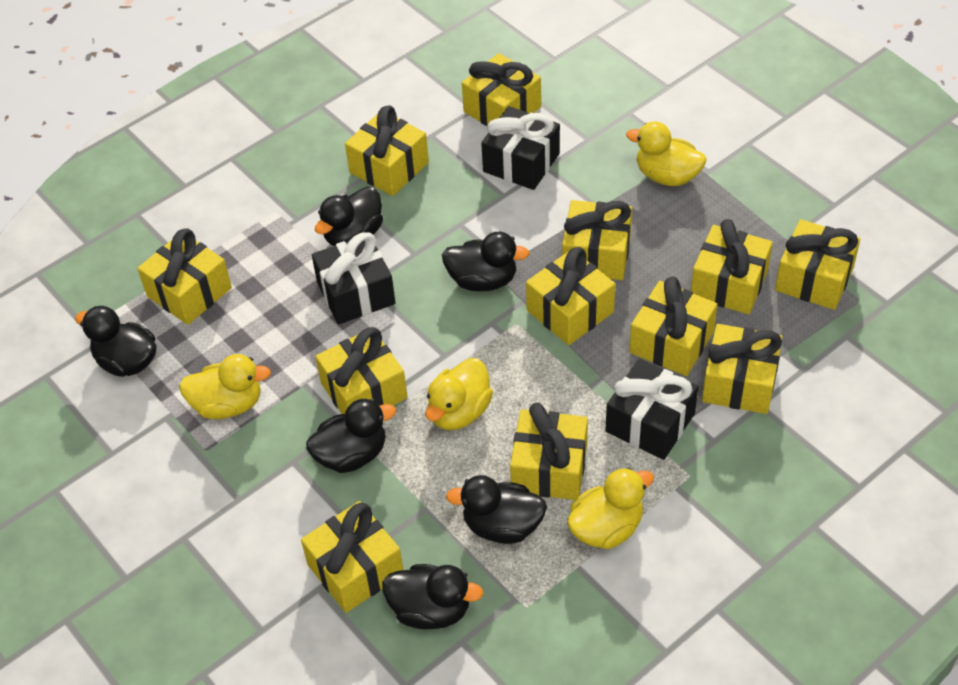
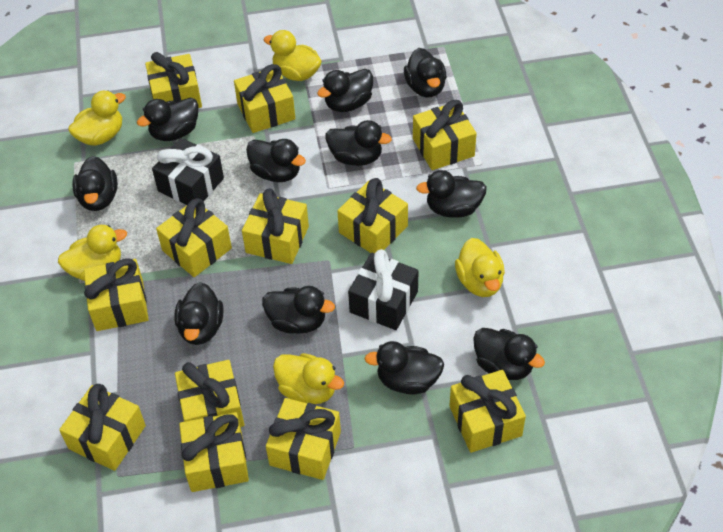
black duck: [75,306,157,377] [306,399,396,473] [315,187,383,246] [382,564,483,629] [442,232,530,291] [446,475,547,544] = 6 -> [72,156,118,211] [137,97,199,141] [174,282,223,345] [246,139,306,182] [262,286,335,334] [317,69,373,112] [326,120,392,166] [364,341,444,395] [404,48,446,97] [416,170,487,218] [473,328,545,380] = 11
black gift: [312,232,395,325] [481,106,560,190] [605,359,698,460] = 3 -> [152,138,224,205] [348,249,418,330] = 2
yellow duck: [179,354,271,419] [425,358,493,430] [567,468,654,549] [626,121,706,186] = 4 -> [58,225,127,281] [68,90,126,146] [264,30,322,81] [273,353,344,404] [455,238,505,297] = 5

